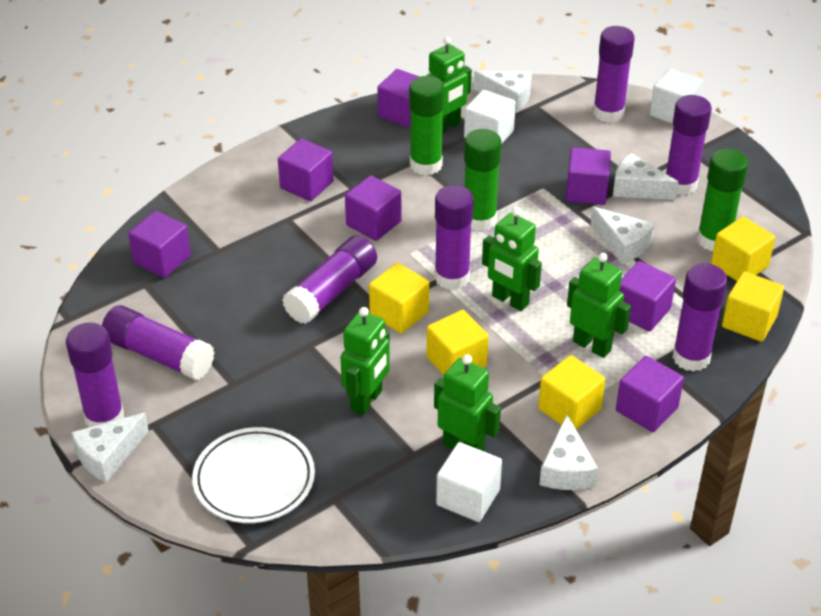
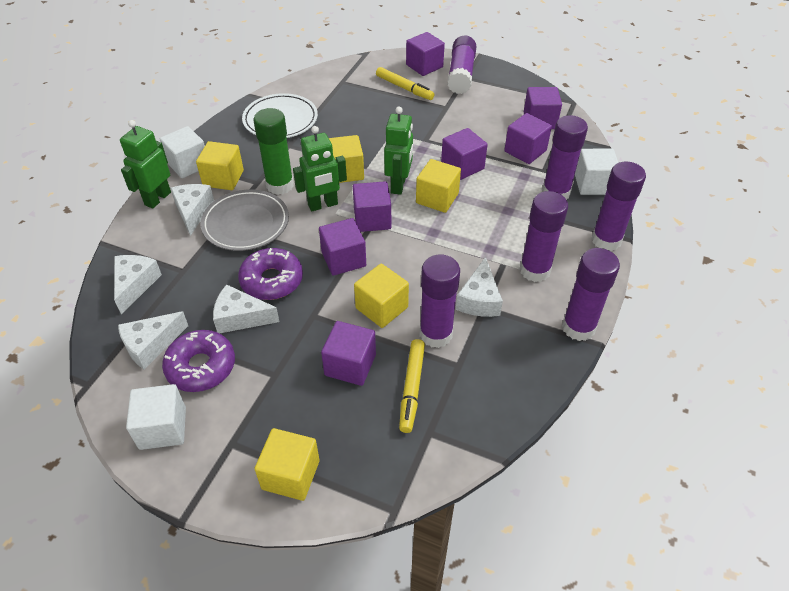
green glue stick: [409,76,445,175] [464,129,502,231] [697,149,748,251] = 3 -> [253,108,294,195] = 1
green robot: [341,307,390,415] [426,37,472,133] [434,355,501,451] [482,207,542,311] [567,253,631,358] = 5 -> [120,120,171,209] [293,126,347,212] [384,107,413,195] = 3
grey plate: none = 0 -> [201,189,289,251] = 1
purple donut: none = 0 -> [162,330,235,392] [238,248,303,300] = 2
purple glue stick: [66,322,125,427] [102,305,215,380] [282,235,377,324] [434,185,474,290] [593,26,635,123] [666,95,712,196] [673,263,727,372] = 7 -> [419,255,460,348] [448,35,476,94] [520,191,568,282] [542,115,588,199] [562,248,620,341] [591,162,646,251] = 6
yellow marker: none = 0 -> [376,67,434,100] [399,339,425,433] = 2

